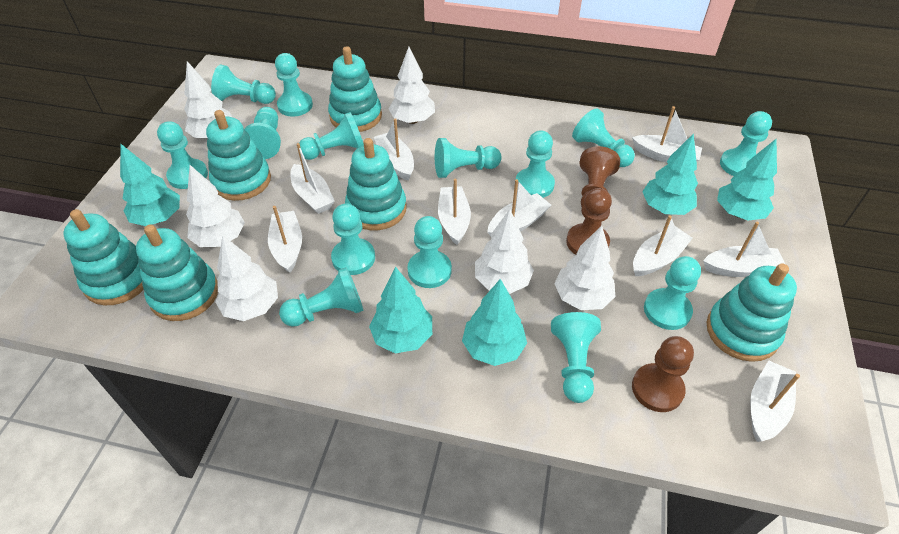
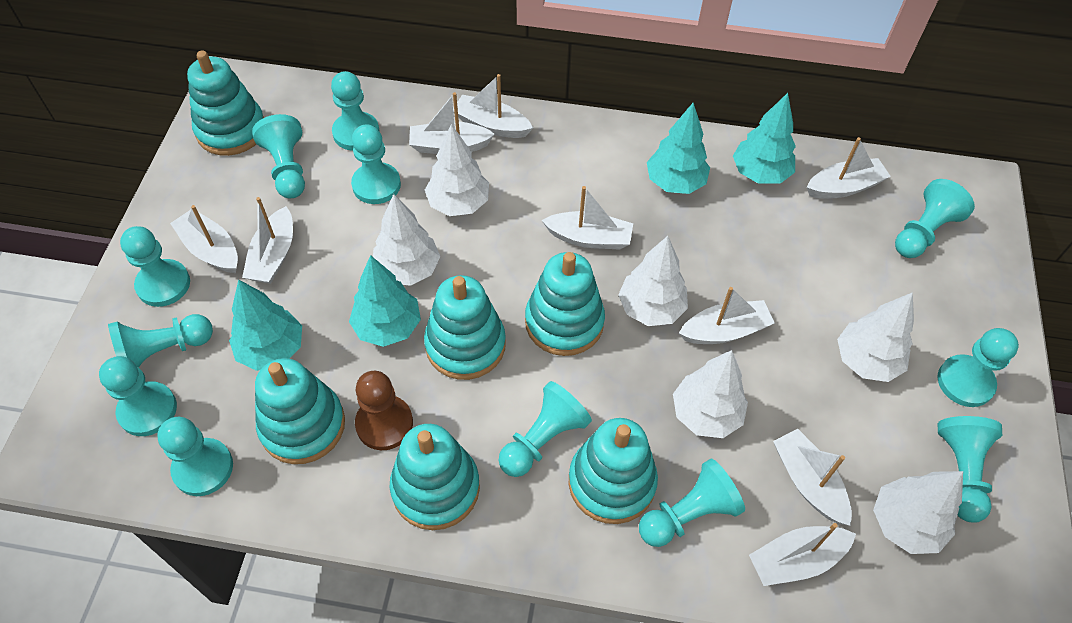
brown pawn: [566,188,612,255] [579,146,620,207] [632,336,694,412] = 3 -> [355,371,413,450] = 1
turquoise pawn: [157,121,208,189] [211,64,276,104] [245,107,281,159] [275,53,313,117] [279,267,363,327] [298,112,364,160] [331,203,375,275] [407,216,452,288] [435,138,502,178] [516,130,555,198] [551,312,601,403] [572,108,635,167] [644,256,701,330] [720,111,772,176] = 14 -> [99,356,177,436] [108,314,213,367] [120,226,190,307] [157,417,233,496] [252,114,305,198] [331,71,380,151] [351,124,401,204] [498,381,592,477] [639,459,745,547] [895,179,975,258] [937,328,1019,407] [938,416,1002,523] = 12
turquoise tree: [120,144,180,226] [369,267,432,353] [462,279,527,366] [642,133,698,215] [717,138,777,221] = 5 -> [229,279,302,371] [349,255,421,347] [647,103,710,194] [733,93,796,184] = 4

